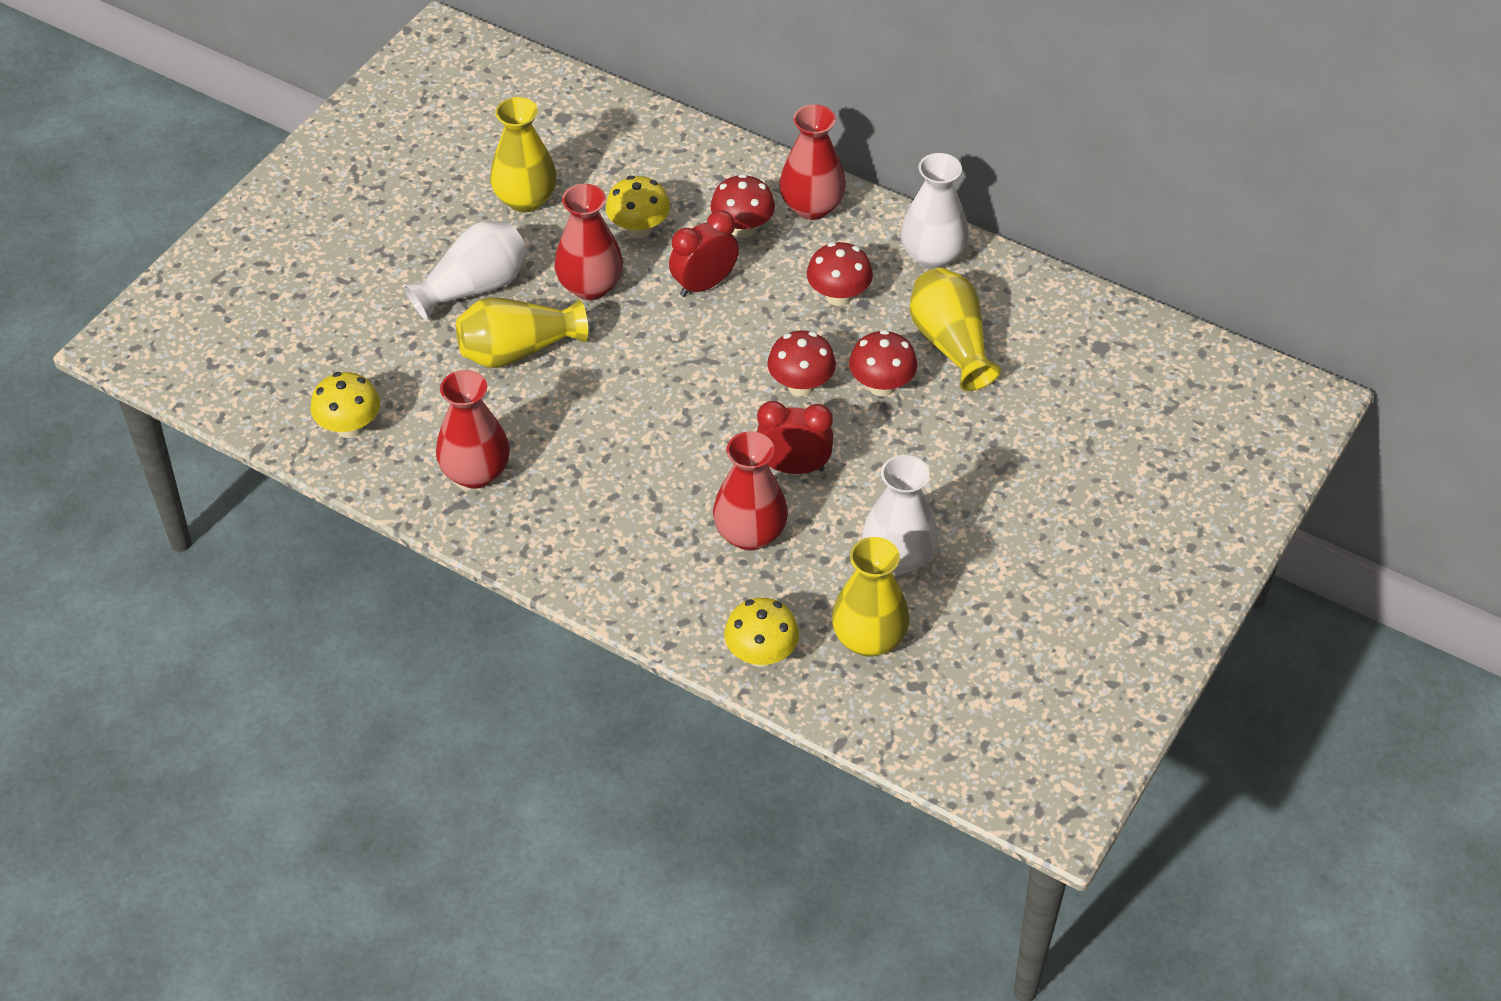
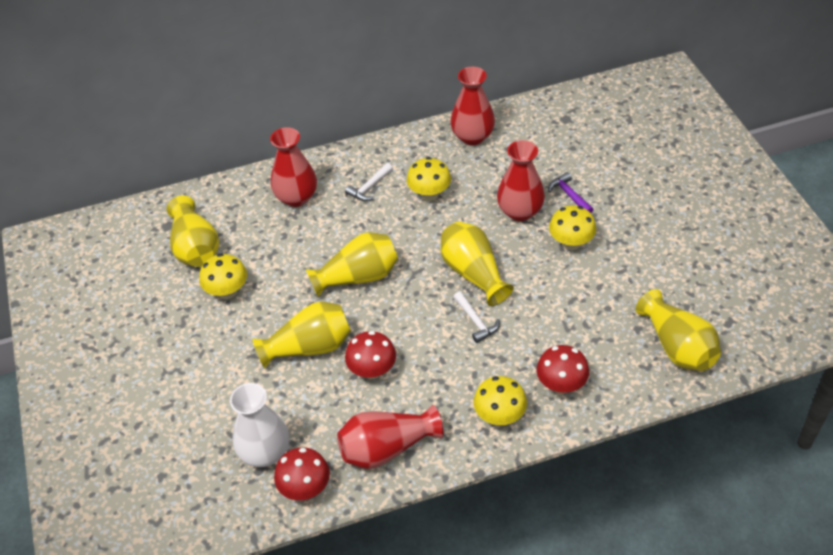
purple hammer: none = 0 -> [548,172,594,213] = 1
red clock: [669,210,739,297] [757,401,833,474] = 2 -> none = 0
red mushroom: [710,174,775,238] [767,331,836,396] [807,242,873,306] [849,330,918,396] = 4 -> [274,447,330,500] [345,331,396,379] [536,345,589,394] = 3
white hammer: none = 0 -> [345,163,393,201] [454,291,500,343] = 2
white vase: [403,221,528,320] [862,455,938,574] [901,153,969,269] = 3 -> [230,383,289,467] = 1
yellow mushroom: [310,372,380,438] [605,176,670,239] [724,598,799,667] = 3 -> [199,253,247,299] [407,157,451,201] [473,376,527,425] [549,205,596,250] = 4
yellow vase: [456,297,588,368] [490,97,557,212] [832,537,910,657] [909,268,1001,391] = 4 -> [167,195,219,267] [252,302,351,368] [305,232,398,297] [441,222,514,306] [636,289,721,371] = 5

